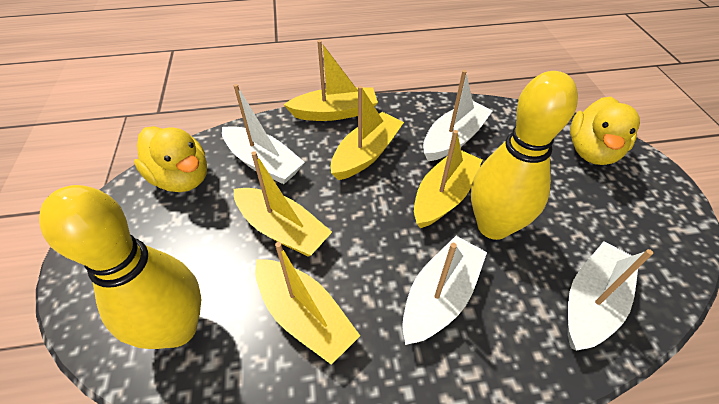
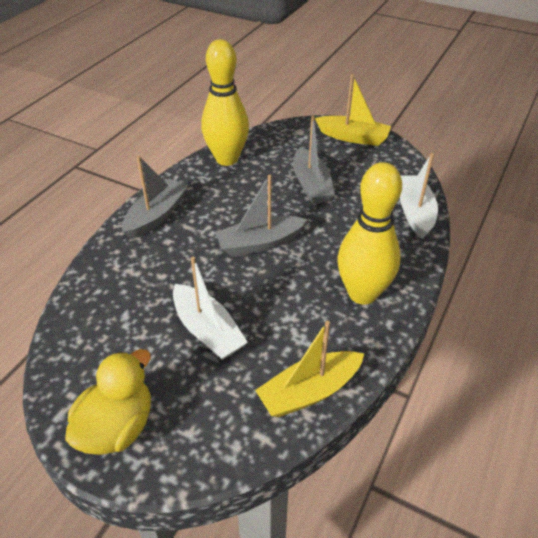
grey boat: none = 0 -> [122,156,188,239] [215,175,308,256] [293,115,335,204] = 3
white boat: [222,84,305,184] [402,236,487,345] [423,70,493,161] [568,241,653,351] = 4 -> [173,257,248,360] [400,153,438,239] = 2
yellow boat: [234,151,332,256] [255,242,360,365] [284,40,378,121] [331,86,404,180] [414,130,482,228] = 5 -> [255,320,364,417] [315,74,391,146] = 2
yellow duck: [134,126,207,192] [570,97,640,165] = 2 -> [65,349,151,455] = 1

